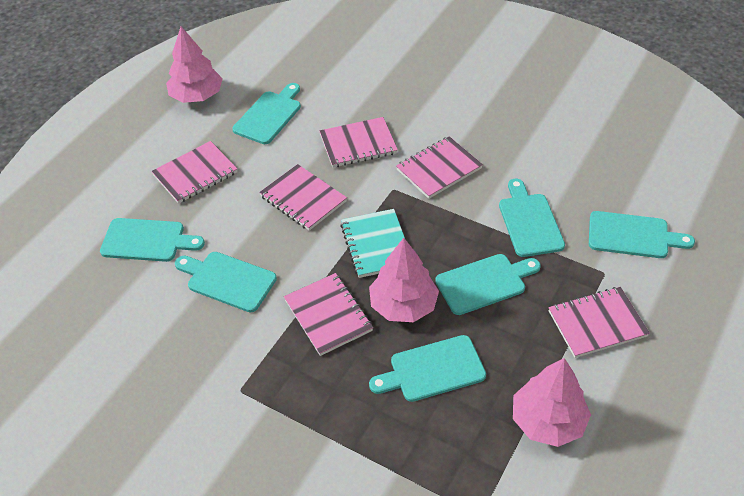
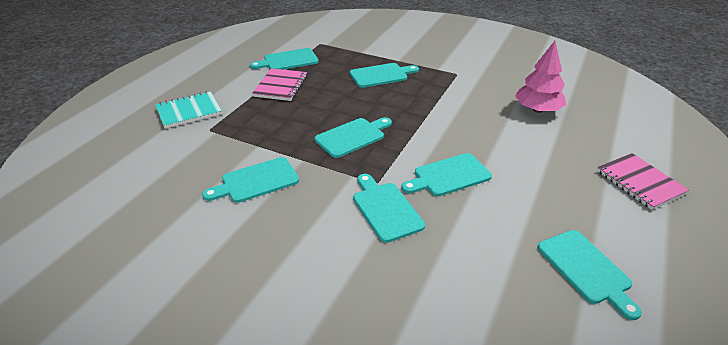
pink notebook: [151,141,238,204] [259,164,347,231] [284,273,373,356] [320,117,398,167] [396,136,483,199] [549,287,650,358] = 6 -> [252,68,307,101] [597,153,689,210] = 2
pink tree: [166,26,223,103] [369,238,439,322] [513,358,591,447] = 3 -> [515,41,566,113] = 1

